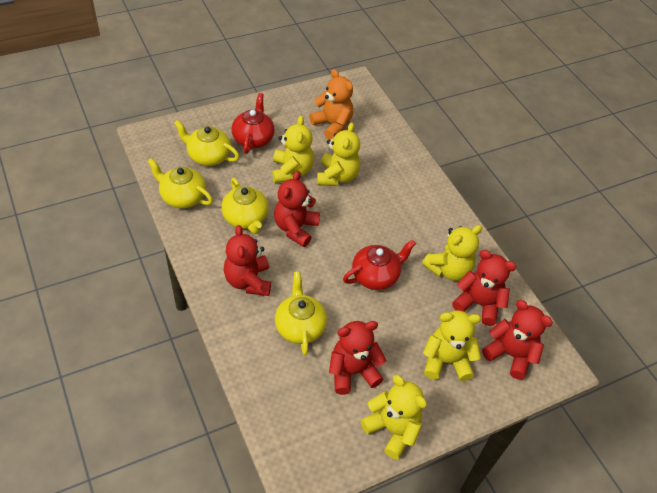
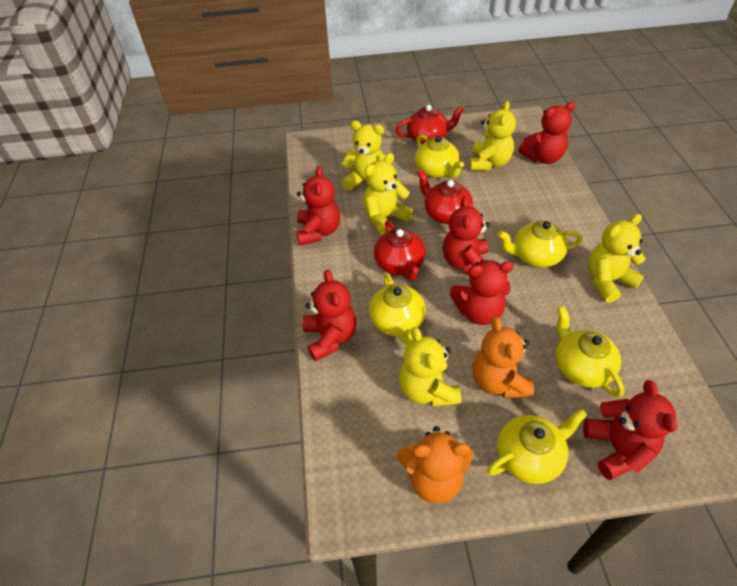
orange teddy bear: [309,69,353,140] = 1 -> [397,426,473,504] [472,317,534,398] = 2
red teapot: [231,93,275,154] [343,240,416,290] = 2 -> [374,220,426,281] [396,105,464,145] [417,169,476,224] = 3
red teddy bear: [224,225,271,296] [274,171,320,247] [329,321,386,395] [452,250,516,326] [482,300,553,380] = 5 -> [296,166,340,245] [303,269,356,361] [443,196,490,275] [450,260,514,325] [518,102,576,164] [583,380,677,480] = 6
yellow teapot: [147,158,213,208] [174,120,240,166] [221,178,269,234] [275,272,327,355] = 4 -> [369,273,426,345] [415,135,464,178] [487,409,588,484] [498,221,582,267] [556,306,624,398] = 5

